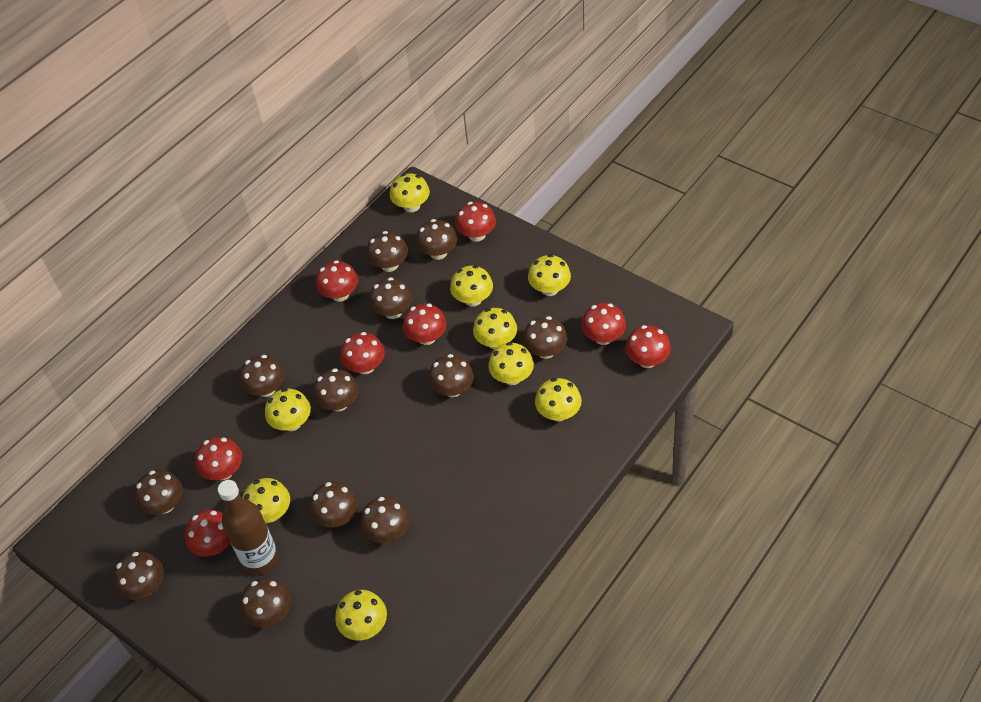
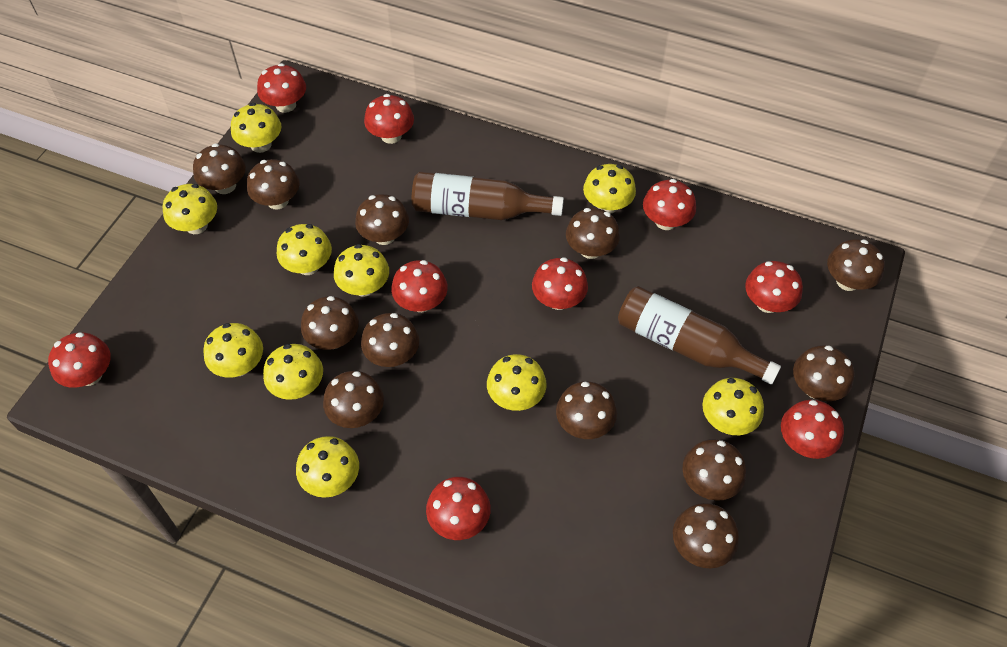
brown bottle: [218,480,278,575] = 1 -> [412,172,564,220] [618,286,781,385] = 2
red mushroom: [185,510,230,557] [195,437,242,480] [316,260,358,302] [340,332,385,374] [403,304,447,345] [455,202,496,242] [581,303,626,345] [625,325,671,368] = 8 -> [48,332,111,388] [257,63,306,113] [364,94,414,144] [391,260,448,312] [426,477,491,540] [532,257,588,310] [643,179,696,230] [745,261,803,313] [781,400,844,459] = 9
yellow mushroom: [242,478,290,523] [265,388,311,431] [335,590,387,640] [390,173,430,212] [450,265,493,307] [473,308,517,349] [488,342,534,385] [528,254,571,296] [535,378,582,421] = 9 -> [163,184,217,234] [203,323,263,378] [231,103,281,153] [263,344,323,400] [277,224,332,275] [296,436,359,498] [334,244,389,297] [487,354,546,411] [583,164,636,214] [702,378,764,435] = 10

